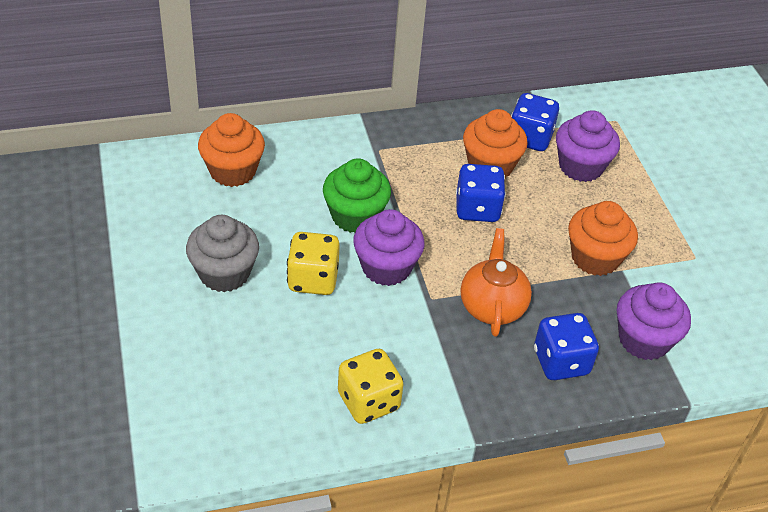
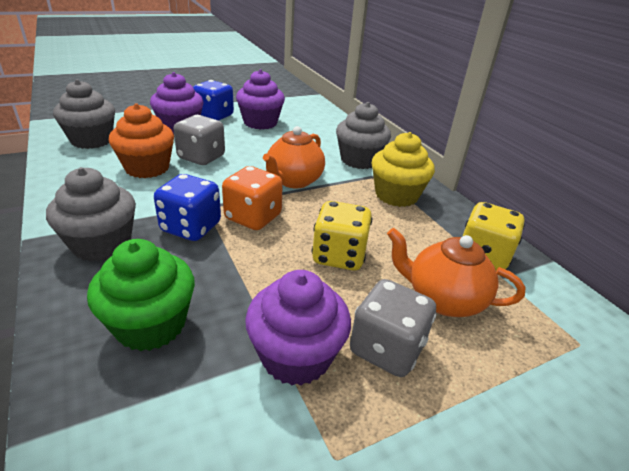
blue dice: [456,164,506,222] [511,93,559,151] [534,313,599,380] = 3 -> [154,174,221,241] [193,80,234,120] = 2
grey cupcake: [186,215,259,292] = 1 -> [46,167,136,262] [53,80,115,149] [336,102,391,169] = 3
grey dice: none = 0 -> [173,115,225,165] [350,279,436,377] = 2
orange cupcake: [198,113,265,187] [463,109,528,178] [568,201,638,276] = 3 -> [109,103,174,178] = 1
orange dice: none = 0 -> [222,166,283,230] = 1
orange teapot: [461,228,532,337] = 1 -> [263,126,325,189] [387,228,525,317] = 2
yellow cupcake: none = 0 -> [372,132,435,207] = 1

